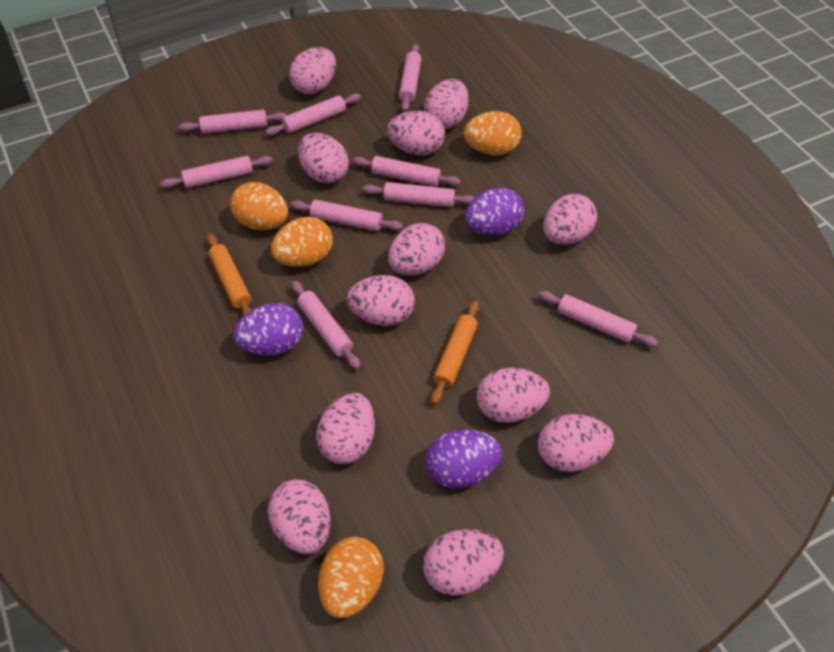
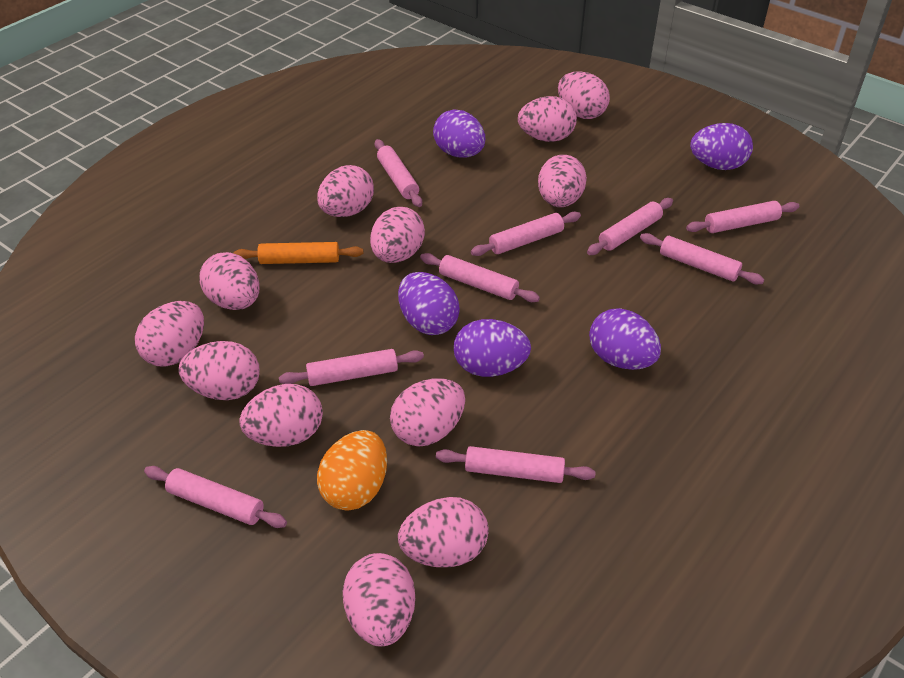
orange egg: [230,182,288,230] [271,217,333,267] [318,537,384,618] [464,111,522,155] = 4 -> [317,430,387,511] = 1
orange rolling pin: [207,233,251,316] [431,300,479,405] = 2 -> [233,242,363,264] = 1
purple egg: [234,303,303,356] [426,429,502,488] [465,188,524,236] = 3 -> [398,272,460,335] [433,109,485,157] [454,319,531,377] [589,308,661,370] [690,123,753,170] = 5

